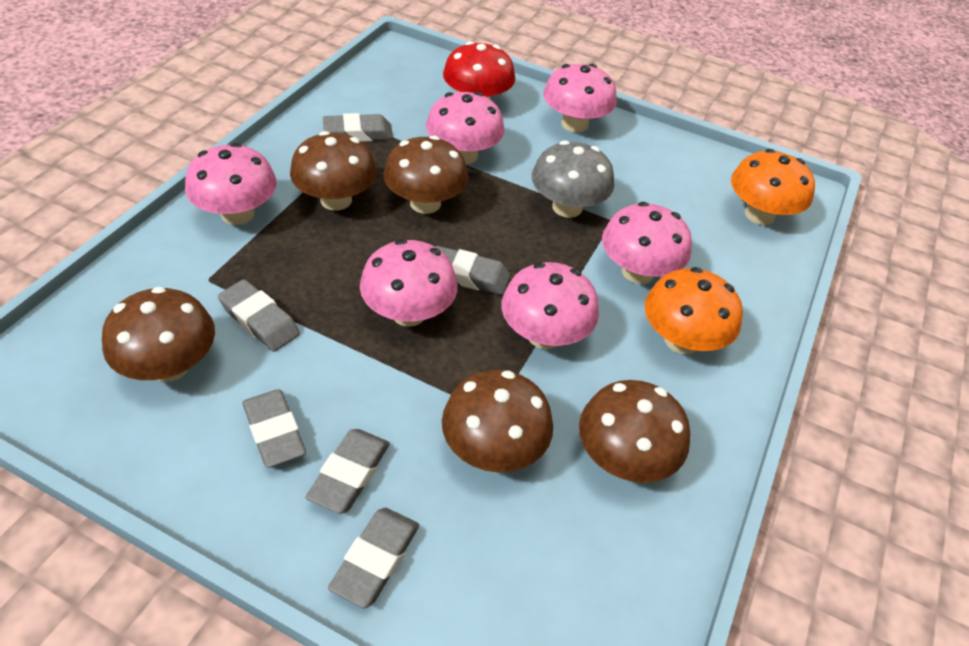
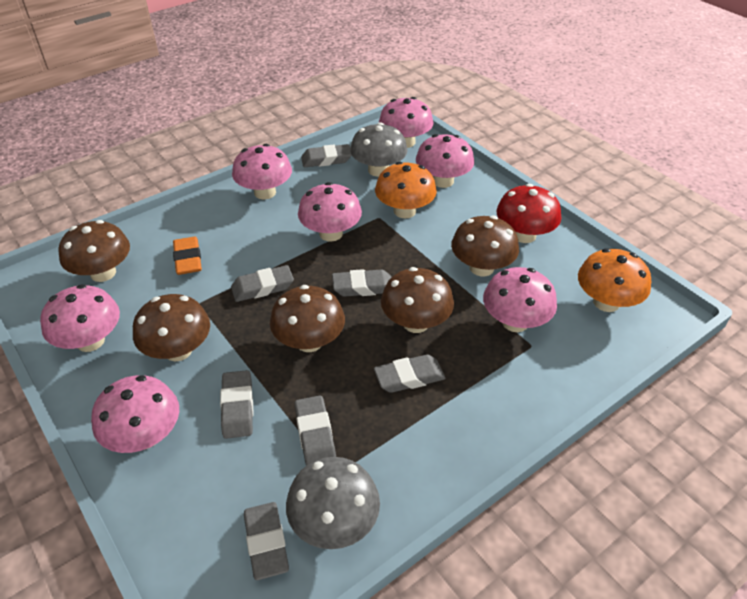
grey eraser: [218,279,300,352] [243,389,306,468] [306,429,390,514] [323,113,393,142] [328,508,419,608] [436,246,510,295] = 6 -> [220,370,253,439] [231,265,294,302] [244,502,289,580] [294,396,336,466] [301,144,352,167] [332,269,391,297] [374,354,445,393] = 7
grey mushroom: [532,140,614,218] = 1 -> [286,457,380,549] [350,122,408,177] = 2
orange eraser: none = 0 -> [173,237,202,275] = 1
pink mushroom: [185,143,277,225] [360,239,458,327] [426,92,505,164] [502,262,599,349] [543,64,617,132] [602,202,692,284] = 6 -> [40,284,120,352] [91,375,179,453] [232,144,292,199] [298,182,362,242] [379,97,434,148] [416,134,474,188] [483,267,557,332] = 7

